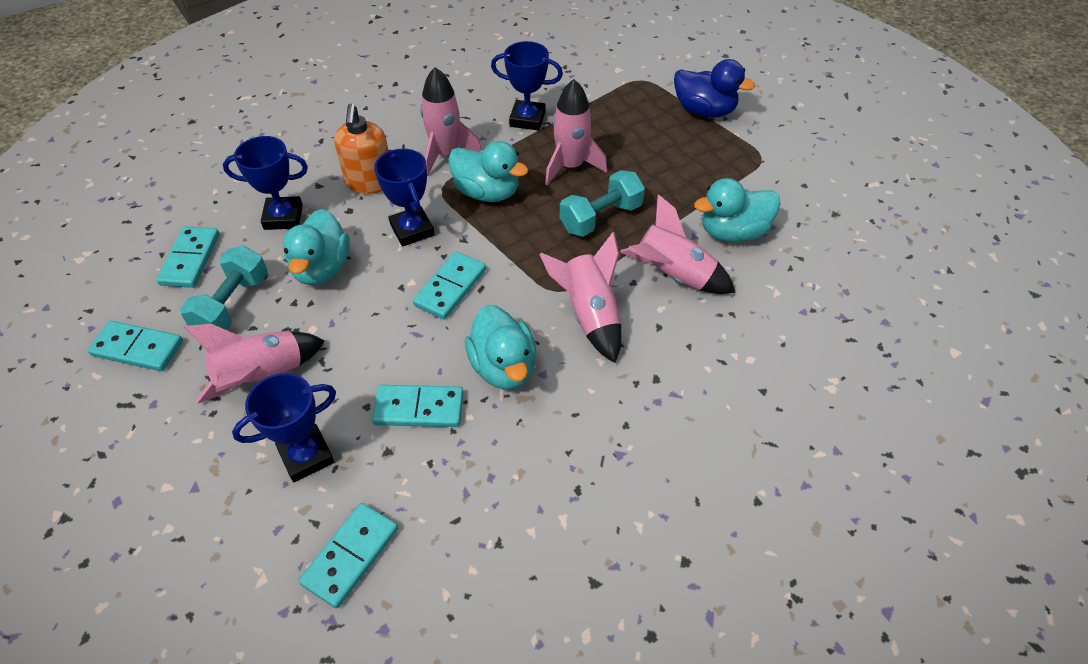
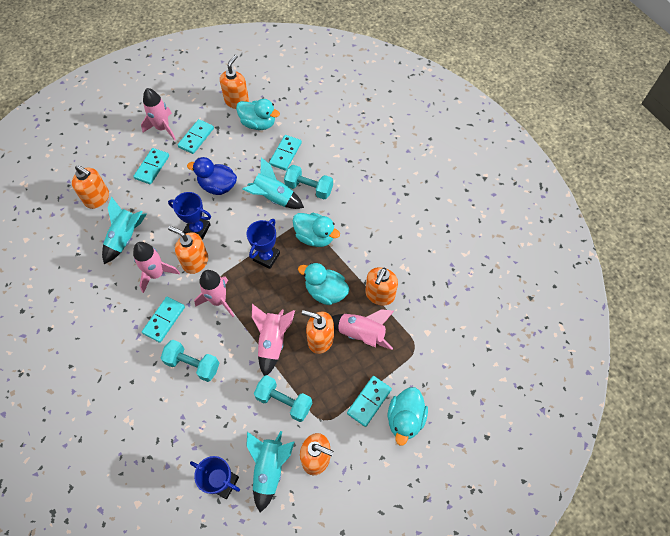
blue trophy: [223,136,308,230] [232,373,336,482] [374,149,435,247] [491,41,563,130] = 4 -> [168,192,211,240] [190,456,240,499] [246,219,280,269] = 3
orange soap dispenser: [334,104,388,194] = 1 -> [72,165,109,209] [168,226,208,274] [220,55,249,109] [300,433,334,475] [302,310,334,354] [365,267,398,306] = 6
turquoise dumbbell: [180,246,268,330] [560,170,645,237] = 2 -> [161,340,219,382] [254,375,312,422] [284,165,333,200] = 3
turquoise rocket: none = 0 -> [102,196,147,264] [242,157,304,209] [246,431,294,512] = 3

